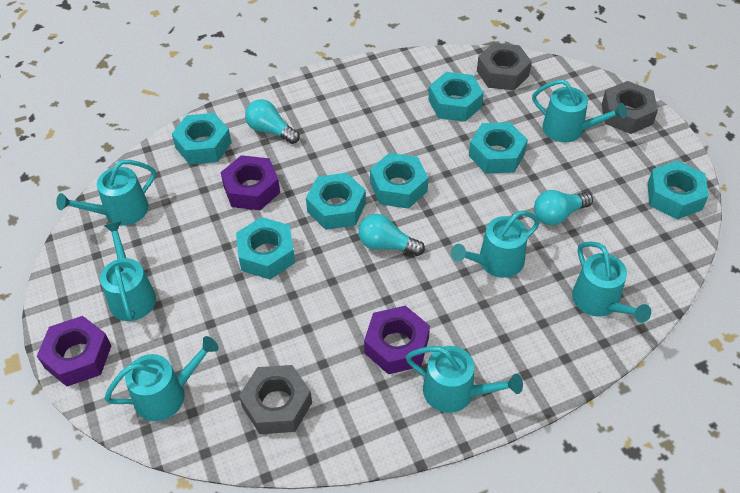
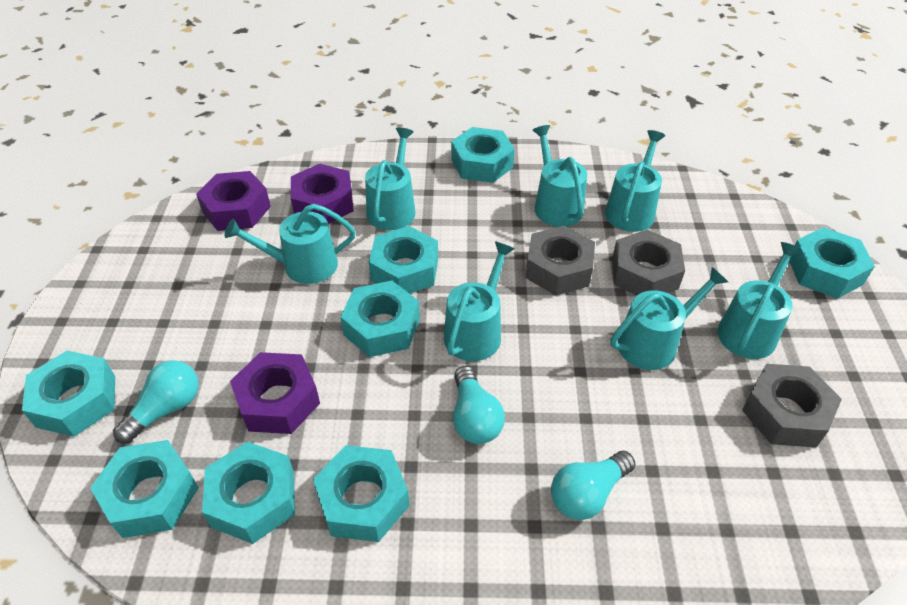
turquoise nut: [172,113,232,165] [236,217,295,279] [306,173,366,230] [370,153,428,209] [429,72,484,122] [469,122,528,174] [647,160,709,219] = 7 -> [22,351,115,437] [90,440,199,538] [202,441,295,544] [313,445,410,542] [340,281,420,357] [369,226,438,294] [451,127,515,183] [789,227,875,299] = 8

